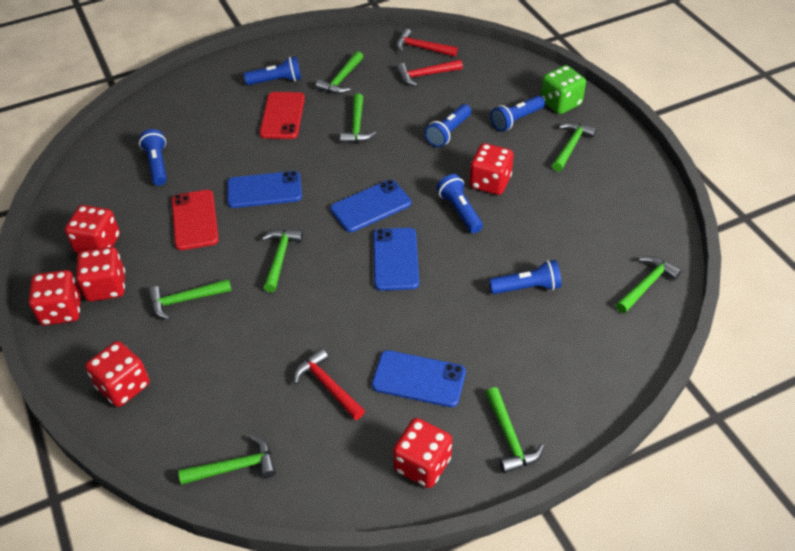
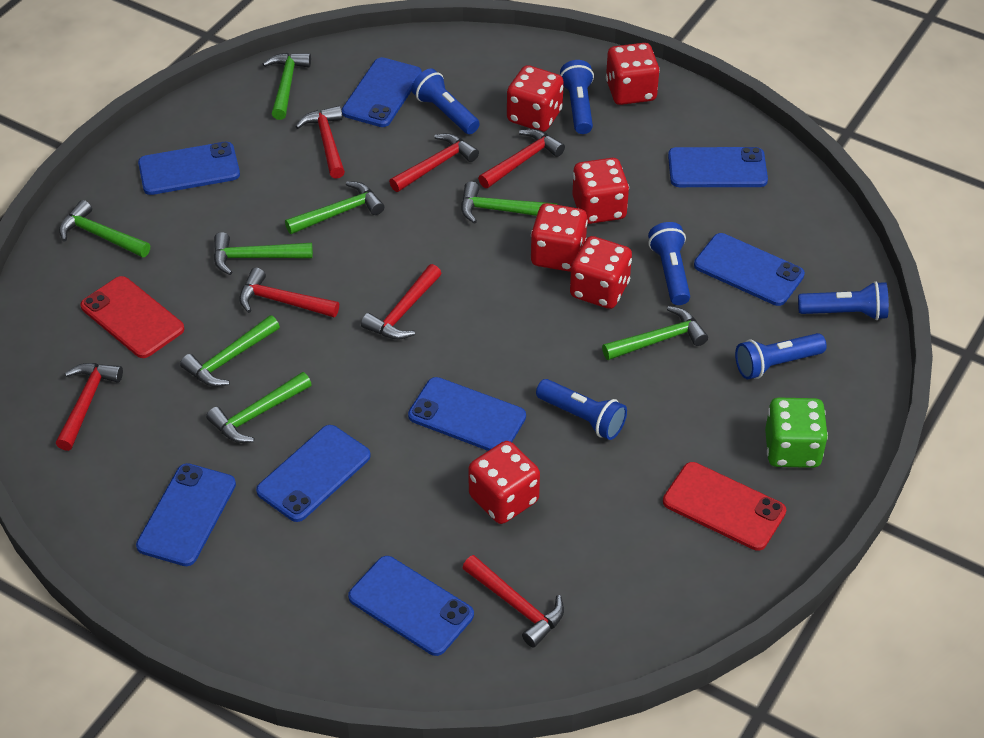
blue phone: [227,171,302,208] [330,180,411,232] [372,350,466,407] [373,228,419,291] = 4 -> [136,463,236,566] [138,142,240,195] [256,425,371,522] [342,57,422,127] [348,556,474,656] [408,377,526,451] [668,147,768,187] [694,233,805,306] = 8
red hammer: [294,348,365,420] [396,28,458,57] [396,59,463,86] = 3 -> [56,363,123,451] [239,268,339,317] [295,106,345,179] [361,264,442,340] [389,133,479,192] [462,555,564,648] [478,129,565,188] = 7

